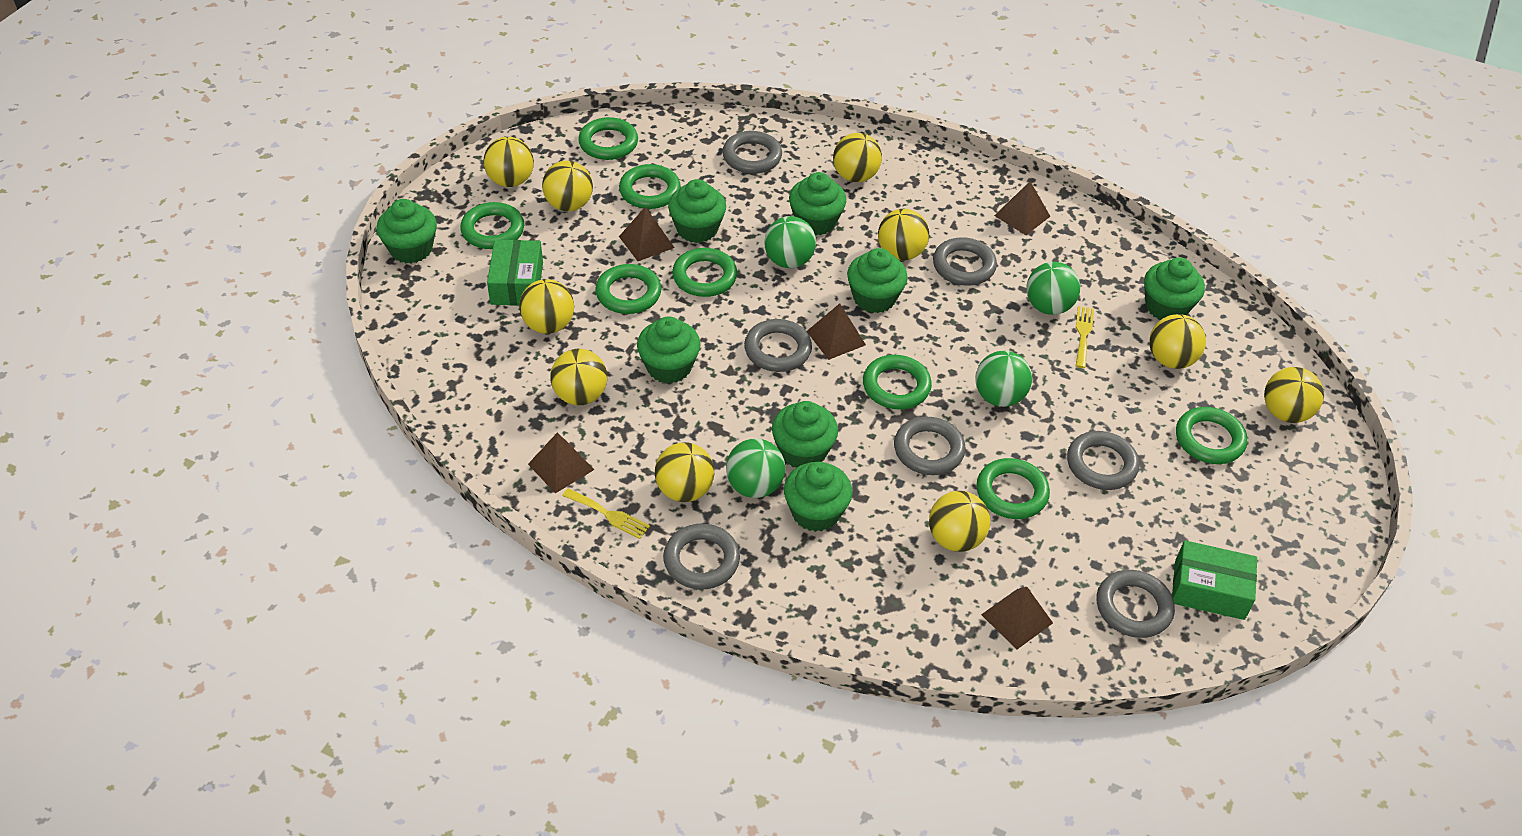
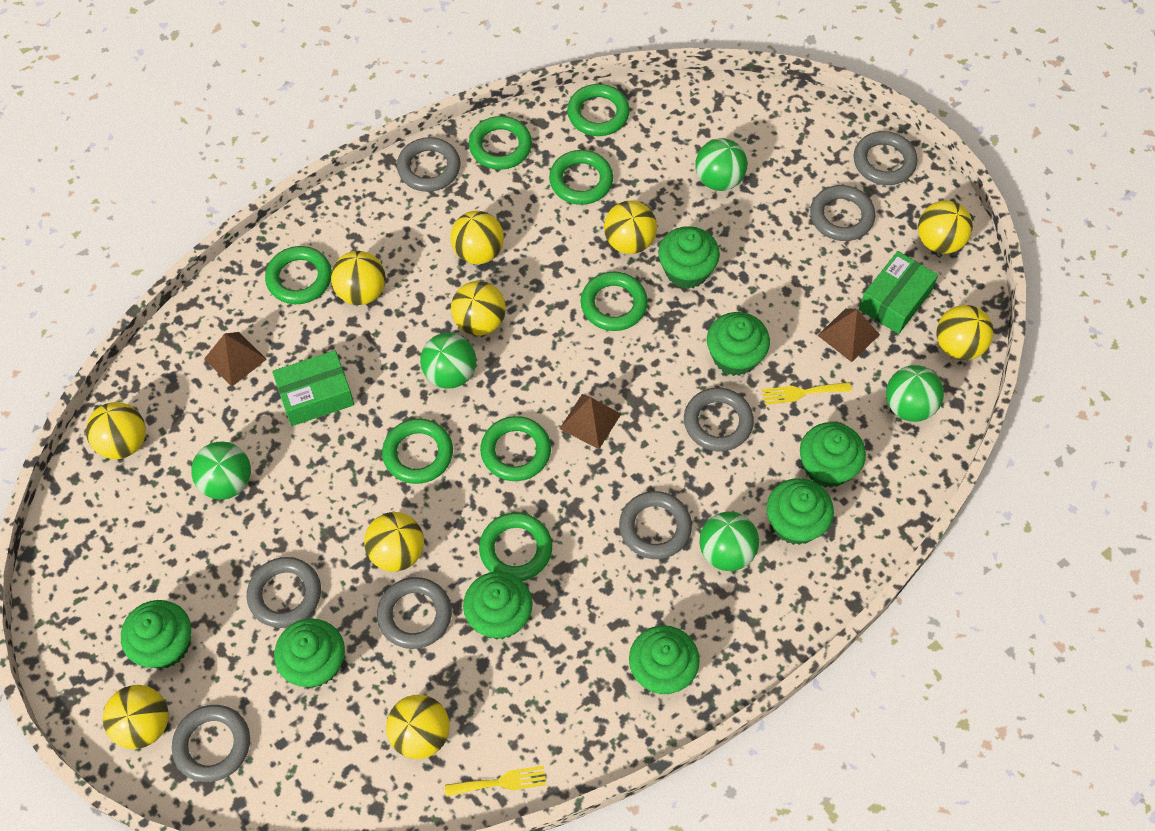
brown pyramid: [528,433,594,493] [619,207,675,261] [807,303,866,360] [981,587,1053,649] [994,181,1050,235] = 5 -> [204,332,267,387] [560,394,621,449] [817,308,880,362] = 3
green ball: [726,438,785,498] [764,216,816,268] [975,351,1032,407] [1026,262,1080,315] = 4 -> [191,442,251,500] [420,333,476,388] [695,138,747,191] [699,512,759,571] [886,365,944,422] = 5
grey ring: [663,524,740,590] [722,131,782,174] [744,319,812,372] [894,417,966,475] [933,237,997,286] [1067,431,1139,490] [1097,570,1175,638] = 7 -> [172,705,250,782] [247,557,321,628] [377,577,452,649] [397,137,461,192] [619,491,692,559] [684,388,754,451] [810,185,875,241] [854,131,917,185] = 8

